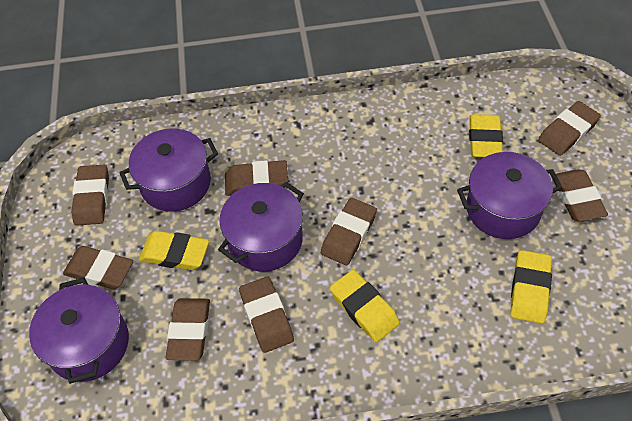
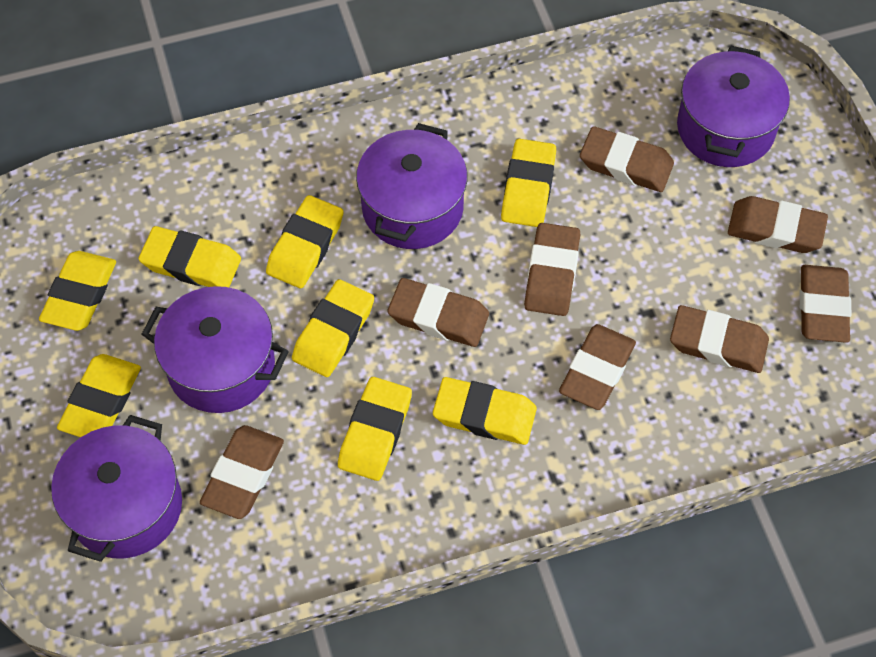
yellow eraser: [139,231,209,270] [330,270,400,342] [469,114,503,157] [510,250,552,324] = 4 -> [39,251,116,331] [57,354,141,437] [139,226,241,287] [266,195,344,288] [292,279,374,377] [338,377,412,481] [433,377,537,445] [501,139,556,227] = 8

